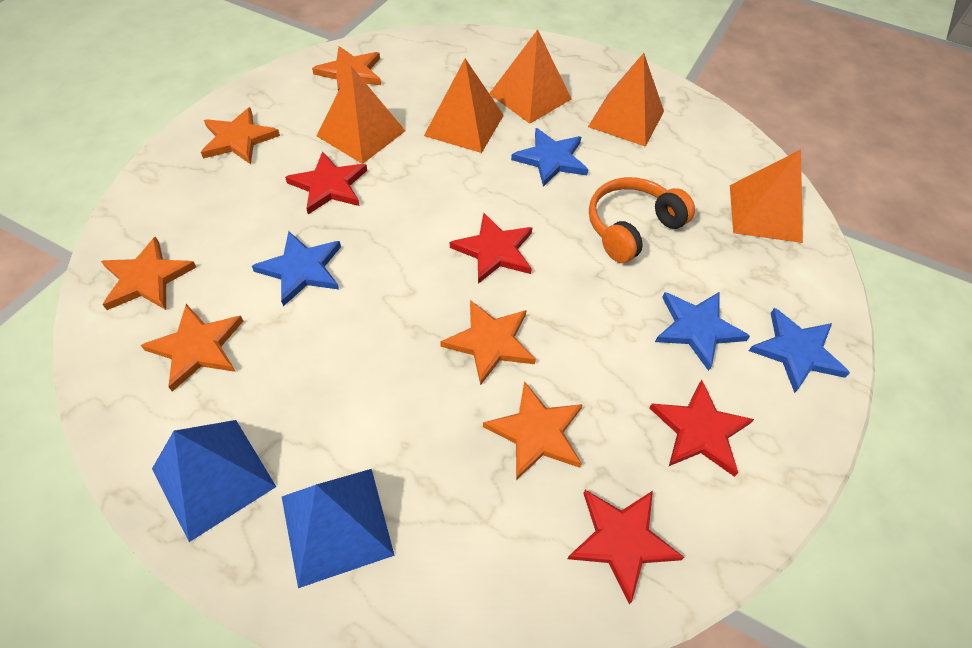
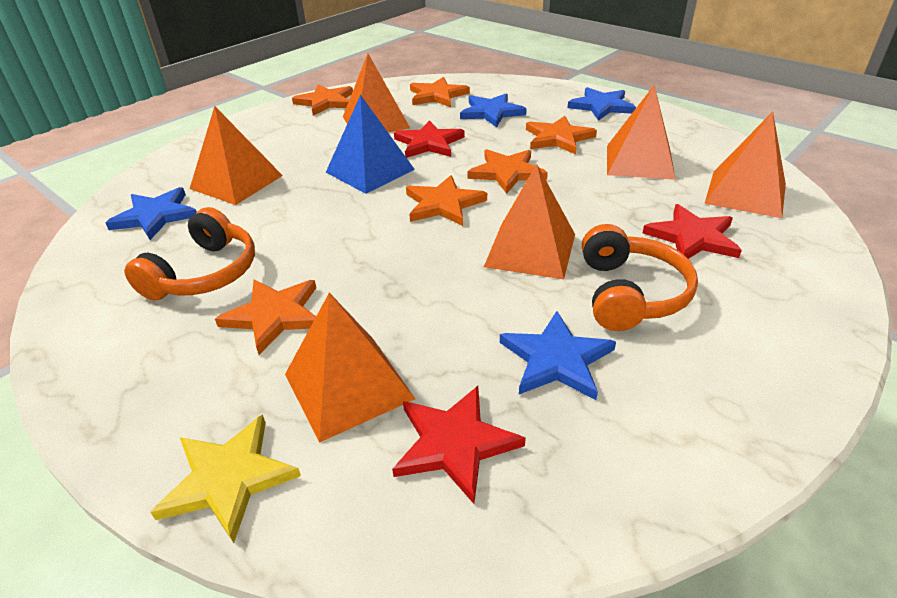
blue pyramid: [152,420,276,542] [282,469,395,588] = 2 -> [326,95,415,194] = 1
orange headphones: [589,177,695,263] = 1 -> [124,207,255,301] [582,224,698,331] = 2
orange pyramid: [317,66,405,164] [424,59,504,153] [489,30,571,124] [588,53,664,147] [730,149,803,243] = 5 -> [190,106,283,205] [285,293,415,443] [343,54,410,132] [484,164,575,280] [607,85,676,180] [705,112,786,218] = 6
red star: [285,151,367,214] [450,213,533,284] [567,490,684,604] [650,380,754,477] = 4 -> [392,386,526,504] [394,120,465,158] [643,204,742,259] = 3
yellow star: none = 0 -> [150,415,301,543] = 1

